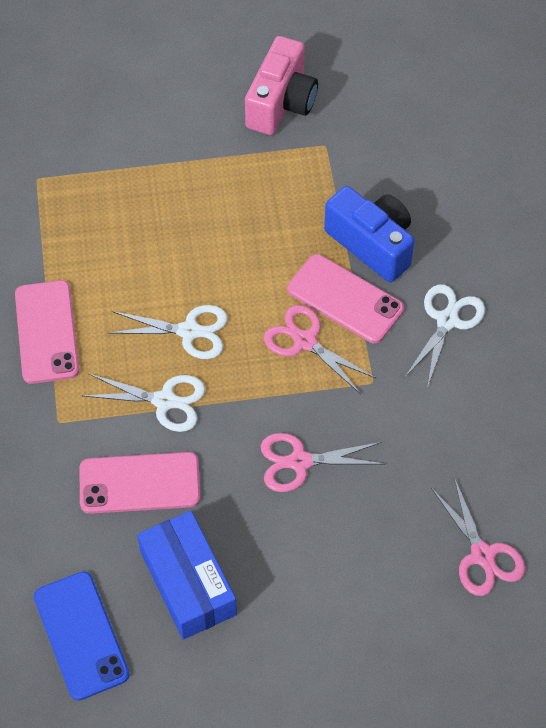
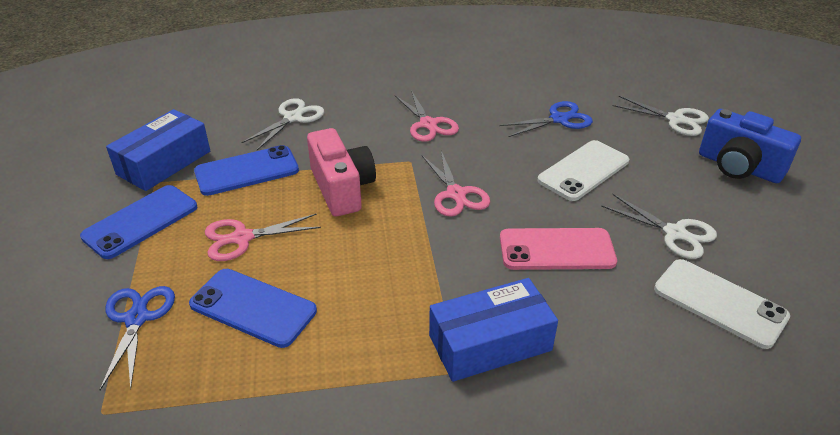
blue box: [137,511,237,640] = 1 -> [106,109,210,191] [429,278,558,382] = 2
blue phone: [34,571,130,701] = 1 -> [80,185,197,259] [189,269,317,348] [194,145,299,196] = 3
blue scissors: none = 0 -> [100,286,175,390] [499,101,593,137] = 2
pink phone: [15,280,79,384] [79,452,200,514] [287,254,404,343] = 3 -> [500,228,617,270] = 1
white phone: none = 0 -> [537,140,629,201] [654,259,790,349] = 2

